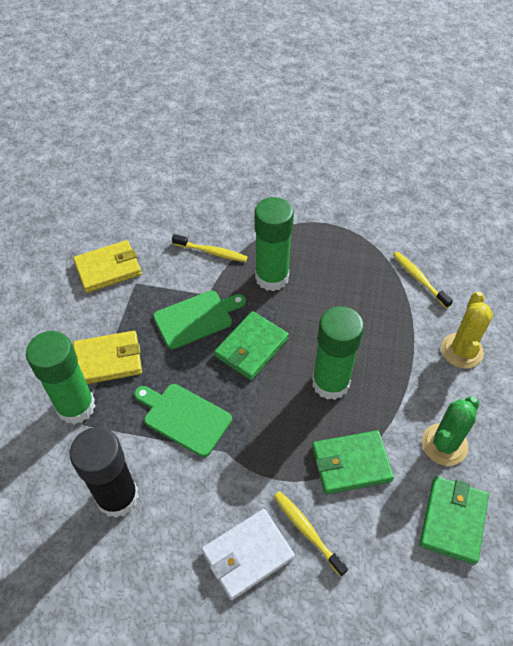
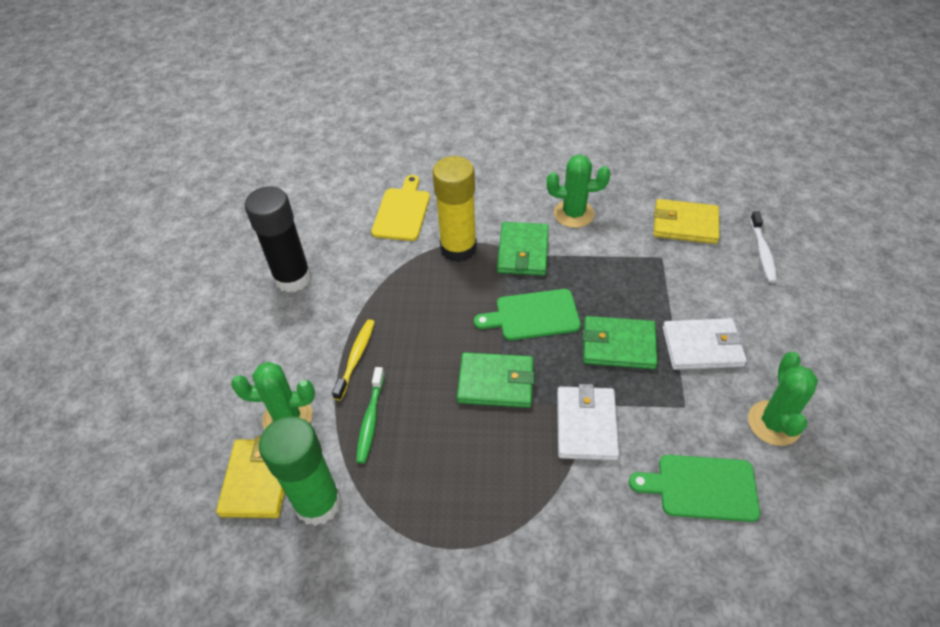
green cactus: [422,396,479,466] = 1 -> [231,362,315,430] [547,154,610,228] [748,352,818,446] = 3
green glue stick: [26,331,95,424] [254,197,294,291] [312,306,364,400] = 3 -> [259,416,342,526] = 1
green toothbrush: none = 0 -> [356,367,385,464] = 1
white toothbrush: none = 0 -> [750,211,777,283] = 1
white wallet: [202,509,295,600] = 1 -> [557,384,619,461] [662,318,747,370] = 2
yellow cactus: [441,291,493,369] = 1 -> none = 0
yellow cutting board: none = 0 -> [371,175,430,241] = 1
yellow glue stick: none = 0 -> [432,156,477,262] = 1
yellow toothbrush: [172,234,248,262] [274,491,348,577] [393,252,453,308] = 3 -> [332,319,375,401] = 1

